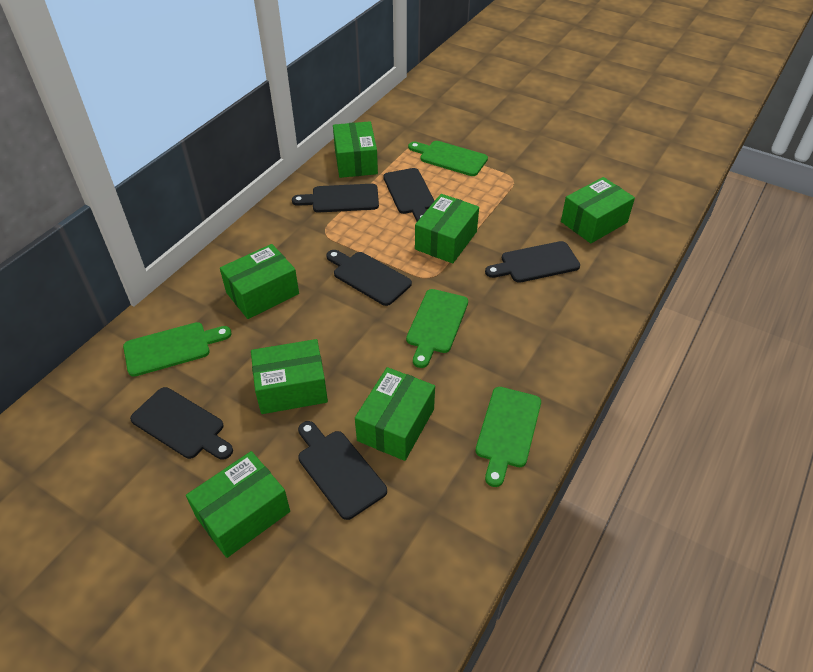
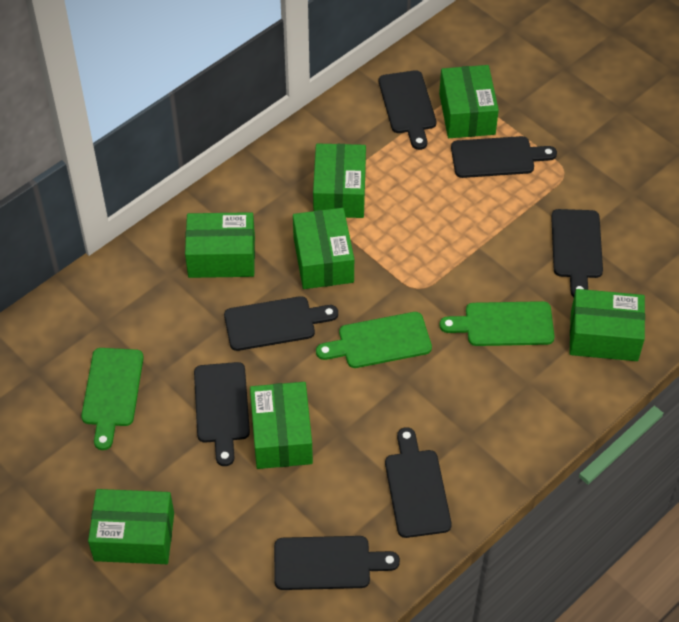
black cutting board: [130,387,233,460] [292,184,379,213] [298,421,387,520] [326,250,412,306] [383,168,435,221] [485,241,580,283] = 6 -> [194,362,250,466] [224,296,338,351] [274,536,400,590] [379,70,436,150] [385,427,452,538] [451,136,557,178] [551,209,603,297] = 7
green cutting board: [123,322,231,377] [406,289,468,368] [408,141,488,176] [475,387,541,487] = 4 -> [81,348,144,450] [316,312,432,368] [439,301,555,346] = 3

